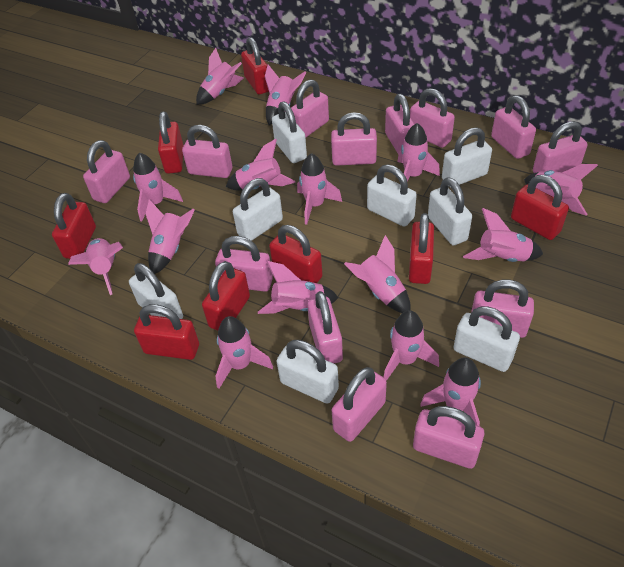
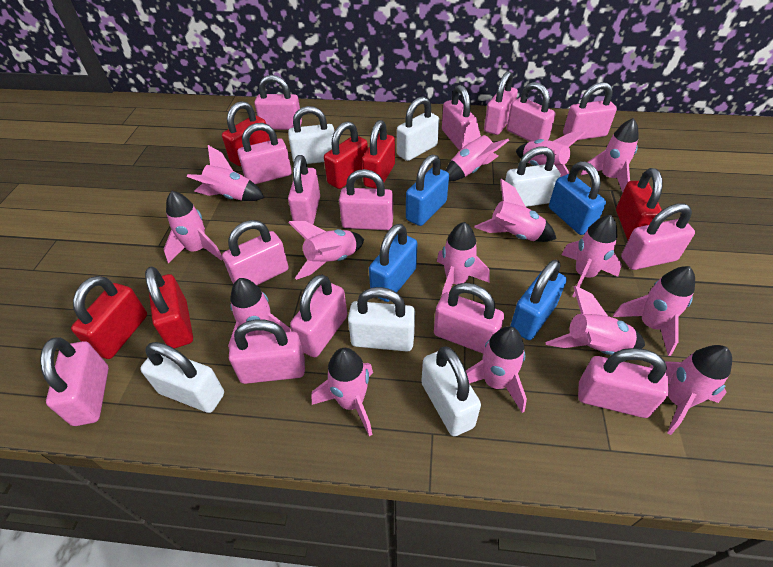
blue padlock: none = 0 -> [369,224,418,302] [406,154,449,226] [510,260,567,340] [549,161,606,235] = 4
pink padlock: [83,140,130,203] [182,125,232,178] [215,236,273,292] [291,79,329,138] [307,291,343,363] [331,112,377,166] [332,367,387,442] [385,94,414,155] [410,88,455,148] [413,406,484,469] [471,280,534,338] [491,95,536,159] [533,121,588,173] = 13 -> [40,337,109,426] [222,220,289,285] [229,319,305,384] [237,123,292,184] [254,75,302,130] [288,155,320,225] [290,274,347,357] [339,169,393,230] [434,283,504,353] [442,85,477,150] [484,71,518,135] [507,82,556,141] [563,82,617,140] [578,348,669,418] [621,203,695,270] = 15
red padlock: [52,193,96,259] [134,304,199,360] [158,111,184,174] [202,261,250,331] [241,37,269,94] [269,225,323,283] [409,213,434,284] [511,175,569,240] = 8 -> [71,276,147,359] [145,267,193,349] [222,101,270,166] [324,121,368,189] [362,120,395,189] [616,168,663,240] = 6
white padlock: [129,263,183,319] [233,178,283,241] [272,102,307,163] [276,340,339,404] [367,164,417,227] [428,177,472,245] [442,127,492,187] [453,306,520,372] = 8 -> [140,342,224,413] [288,106,335,164] [348,287,415,351] [397,97,439,161] [421,346,481,436] [502,147,561,207] = 6

